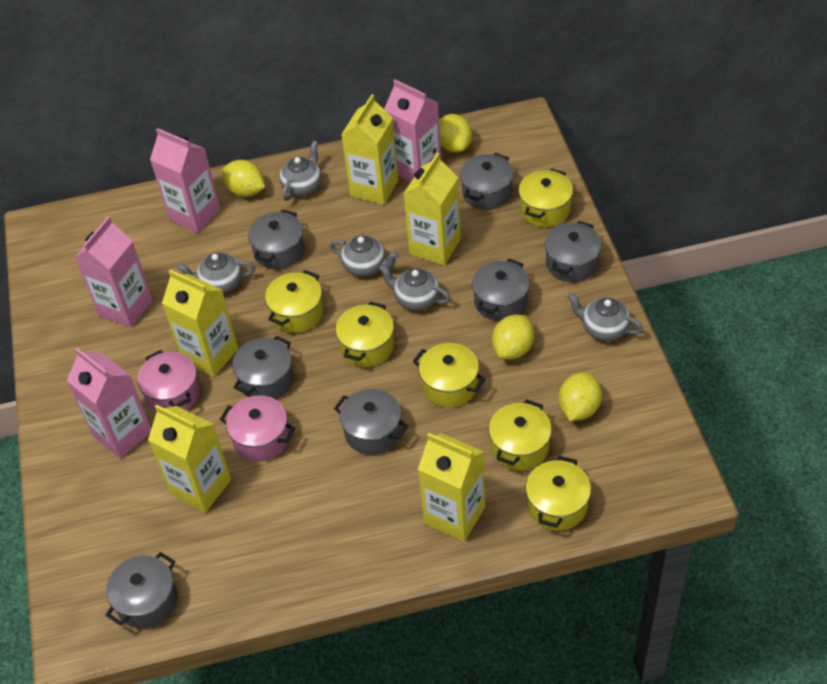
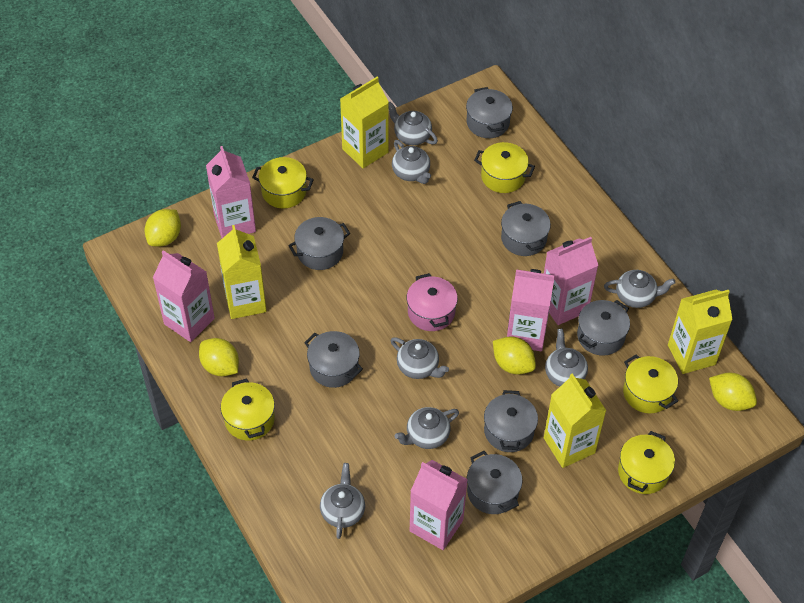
grey teapot: [177,253,255,293] [279,141,322,201] [330,236,399,277] [379,264,451,311] [567,293,643,341] = 5 -> [320,463,365,539] [389,102,438,145] [391,337,449,379] [392,140,431,184] [395,407,459,449] [545,328,588,387] [604,270,676,308] = 7
pink carton: [67,348,151,459] [74,216,153,328] [150,128,220,233] [384,79,442,182] = 4 -> [153,250,215,342] [206,146,256,238] [410,460,468,550] [507,269,555,351] [544,237,599,325] = 5
pink pot: [137,350,200,412] [220,395,295,462] = 2 -> [407,273,458,331] = 1
yellow carton: [148,405,231,513] [162,270,238,377] [341,94,399,205] [403,153,461,265] [418,433,485,542] = 5 -> [217,225,267,319] [340,77,389,168] [544,373,606,468] [668,290,733,374] = 4
yellow pot: [265,270,323,333] [335,302,394,367] [413,343,486,407] [489,399,552,470] [518,168,573,227] [526,456,591,531] = 6 -> [221,378,275,441] [252,157,314,208] [474,142,535,193] [618,431,675,494] [623,354,678,413] = 5

